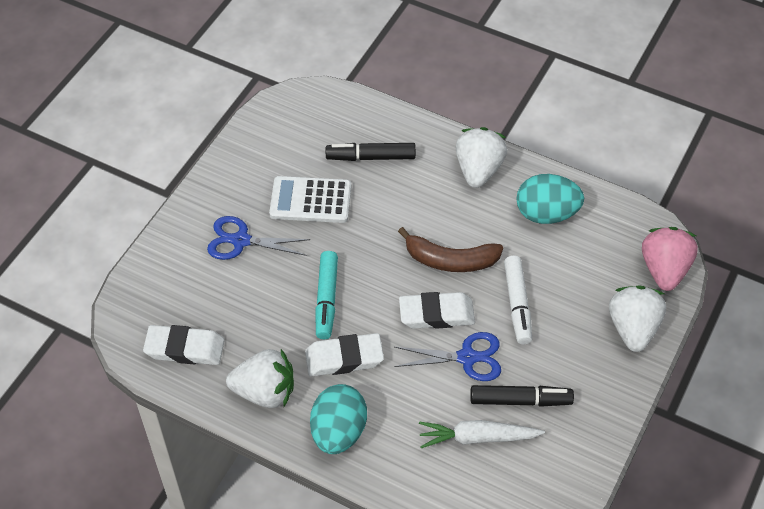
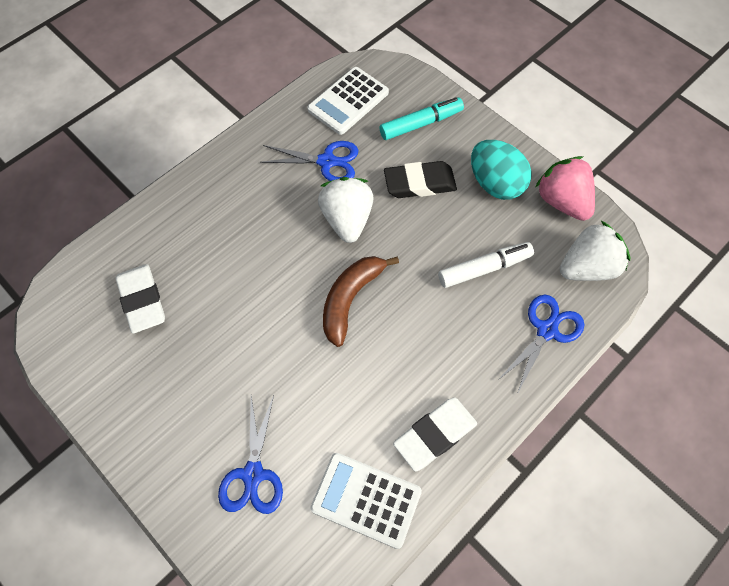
black eraser: none = 0 -> [384,161,457,198] = 1
black marker: [326,143,416,161] [470,385,574,407] = 2 -> none = 0
blue scissors: [207,216,310,260] [395,332,501,381] = 2 -> [218,395,283,514] [260,141,359,181] [498,295,584,394] = 3
turquoise egg: [310,384,367,454] [516,174,584,224] = 2 -> [471,140,532,200] = 1
white calculator: [269,176,351,223] = 1 -> [307,67,389,135] [310,453,422,549] = 2
white carrot: [419,420,545,448] = 1 -> none = 0
white eraser: [143,325,225,365] [305,333,384,377] [399,292,475,329] = 3 -> [116,264,165,333] [393,397,477,472] = 2
white strawberry: [226,349,294,408] [456,127,508,188] [609,285,666,352] = 3 -> [318,177,374,243] [560,221,631,281] = 2

